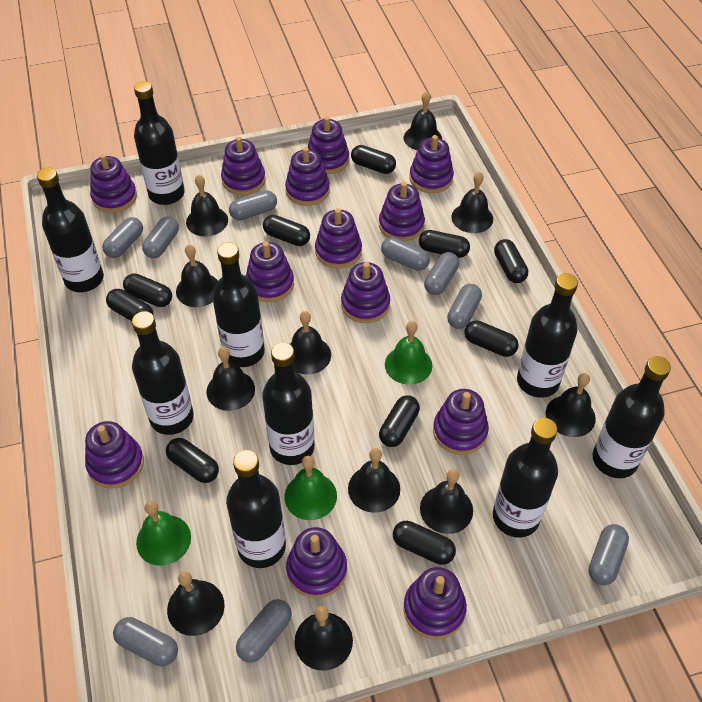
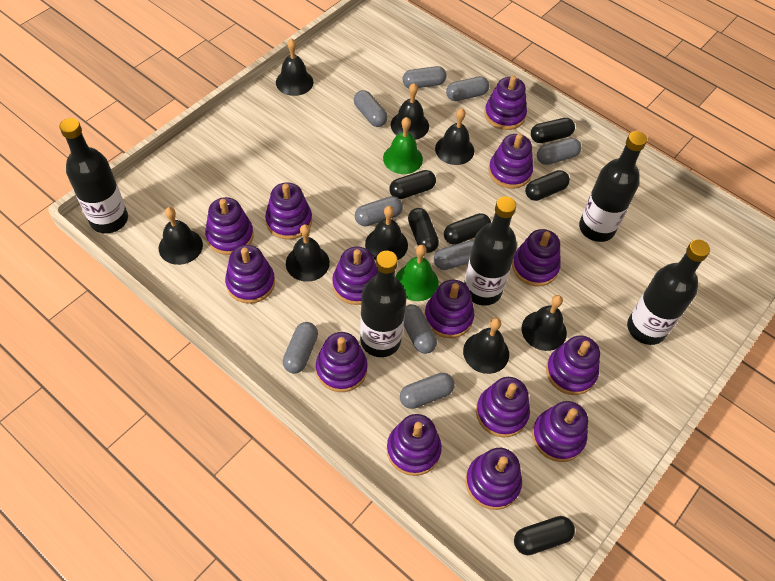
black bell: [167,571,225,636] [176,245,218,307] [186,175,228,236] [206,347,255,411] [290,311,331,375] [294,606,353,671] [348,448,400,513] [404,91,442,150] [420,469,473,534] [451,171,493,233] [546,373,596,437] = 11 -> [159,207,203,265] [276,38,313,96] [286,224,330,282] [365,206,408,260] [391,83,429,140] [435,108,474,165] [463,318,509,374] [522,295,567,351] = 8
black bottle: [37,167,104,292] [132,311,194,435] [134,81,185,205] [212,243,265,367] [226,450,286,568] [262,342,315,465] [493,418,558,538] [517,273,578,398] [593,356,671,478] = 9 -> [59,118,128,233] [360,251,407,357] [464,197,517,306] [579,131,647,242] [627,239,710,345] = 5
black capsule: [106,289,153,321] [123,274,172,307] [166,438,219,483] [263,215,310,246] [351,145,396,174] [379,395,420,447] [393,521,456,565] [419,230,470,258] [464,320,518,357] [494,239,528,283] = 10 -> [389,170,436,199] [408,208,439,253] [444,213,491,245] [514,516,575,555] [525,170,570,201] [531,118,575,143] = 6
green bell: [136,501,191,566] [284,456,337,520] [385,321,432,385] = 3 -> [383,117,423,174] [396,245,439,301] = 2
purple stacking toy: [85,421,144,489] [90,154,137,213] [221,137,266,195] [246,242,294,302] [285,147,330,206] [286,527,347,598] [308,116,349,174] [315,208,362,269] [341,262,390,323] [379,182,425,241] [404,567,467,640] [409,135,454,193] [433,389,489,455] = 13 -> [205,197,254,255] [225,245,275,304] [265,182,312,240] [316,332,368,392] [332,246,377,305] [387,414,442,476] [425,280,474,338] [466,448,522,510] [476,377,530,437] [485,75,527,130] [488,134,533,189] [512,229,561,286] [532,401,588,462] [546,335,600,395] = 14

